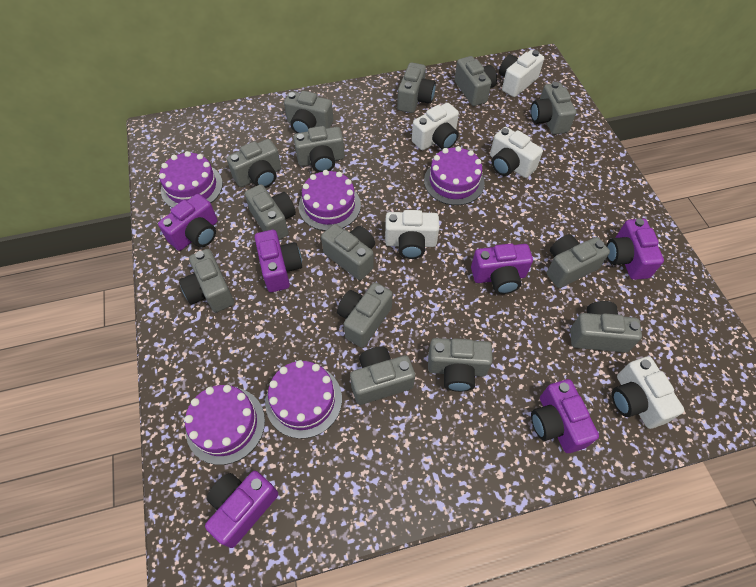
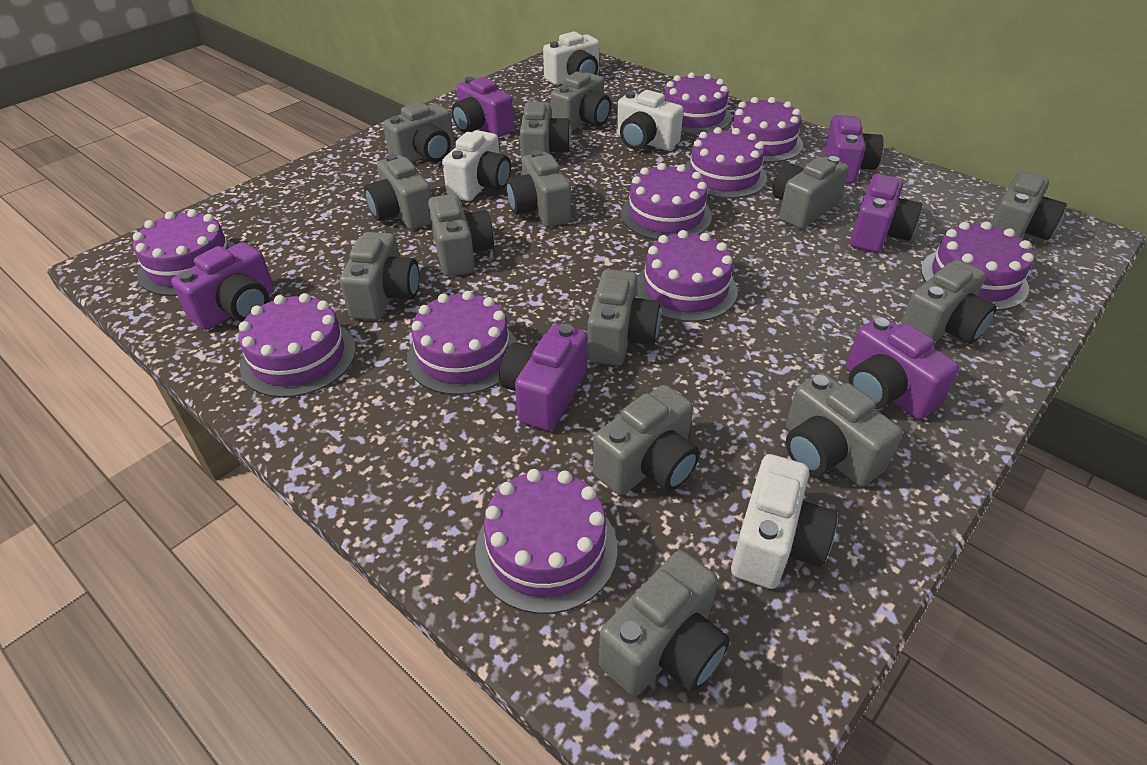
purple cake: [159,151,223,208] [184,385,265,465] [265,360,342,439] [299,170,361,231] [424,146,485,205] = 5 -> [133,209,235,296] [238,293,356,398] [407,291,517,395] [475,469,618,614] [621,163,712,240] [637,230,738,322] [665,72,732,134] [685,127,767,199] [729,97,803,163] [921,221,1034,311] = 10
white camera: [385,210,439,259] [412,103,459,150] [490,127,543,178] [499,50,544,97] [612,356,684,429] = 5 -> [442,130,511,201] [543,32,599,85] [616,90,683,150] [731,454,837,589] = 4

